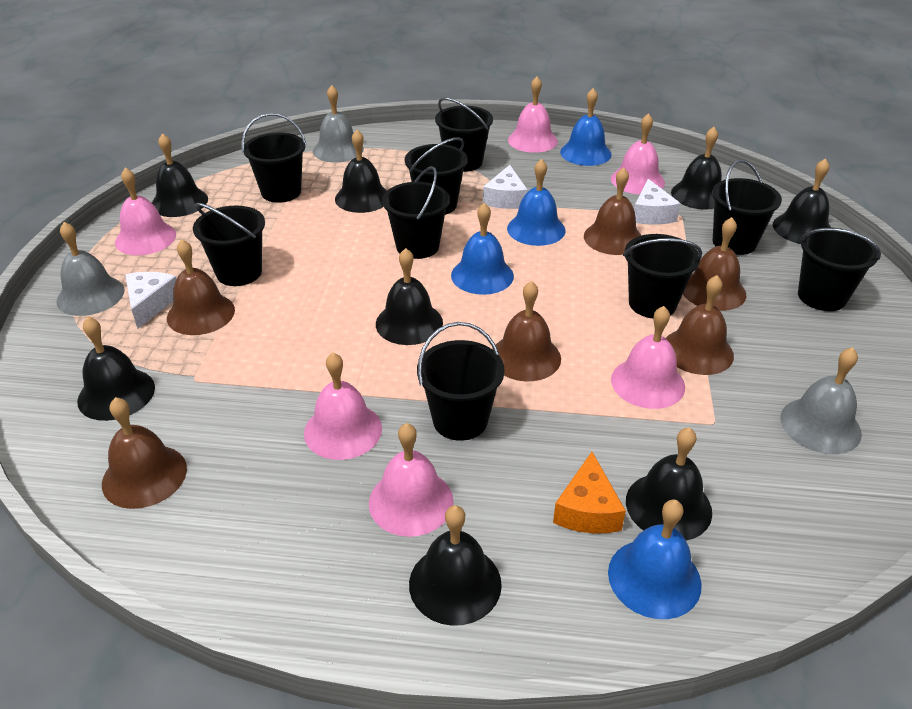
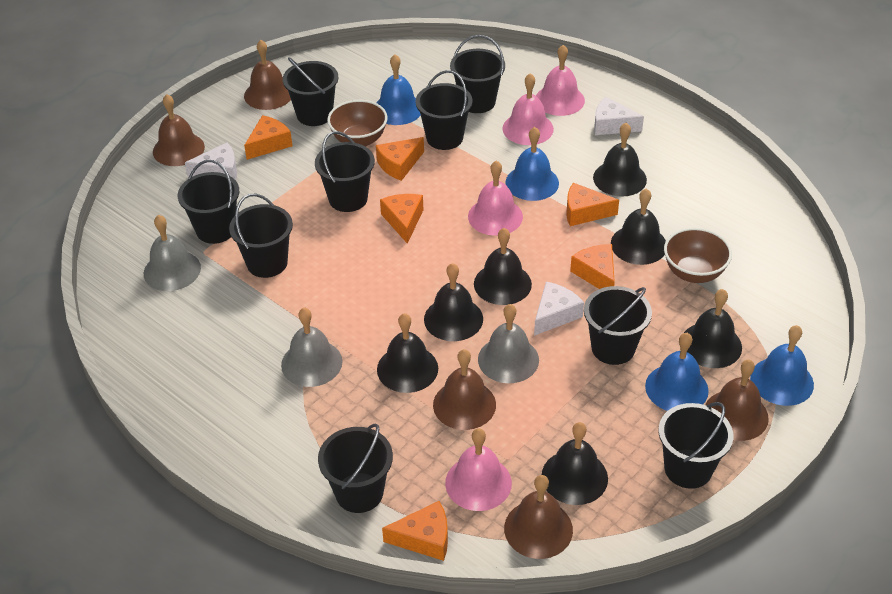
black bell: [77,317,155,421] [152,133,208,217] [335,130,387,213] [376,248,443,345] [409,505,502,626] [626,427,712,541] [671,127,722,209] [773,158,831,244] = 8 -> [377,313,438,393] [424,263,483,341] [474,228,532,305] [542,422,608,505] [593,123,647,197] [611,188,666,265] [684,289,742,368] = 7
brown bell: [102,397,187,509] [167,239,235,335] [496,281,561,381] [584,167,642,255] [666,275,734,375] [683,217,746,311] = 6 -> [153,94,205,166] [244,40,291,110] [433,349,496,430] [504,475,573,559] [705,360,769,441] = 5
brown bowl: none = 0 -> [327,100,388,147] [664,228,732,283] = 2
orange cheese: [553,452,626,534] = 1 -> [244,115,292,160] [376,137,424,181] [380,194,423,244] [382,501,448,561] [566,183,619,226] [570,244,615,289] = 6
pink bell: [115,168,176,255] [304,352,382,460] [369,423,454,537] [508,77,558,153] [611,113,665,194] [611,306,685,409] = 6 -> [445,428,512,511] [468,160,523,236] [502,73,554,145] [536,45,585,116] = 4

